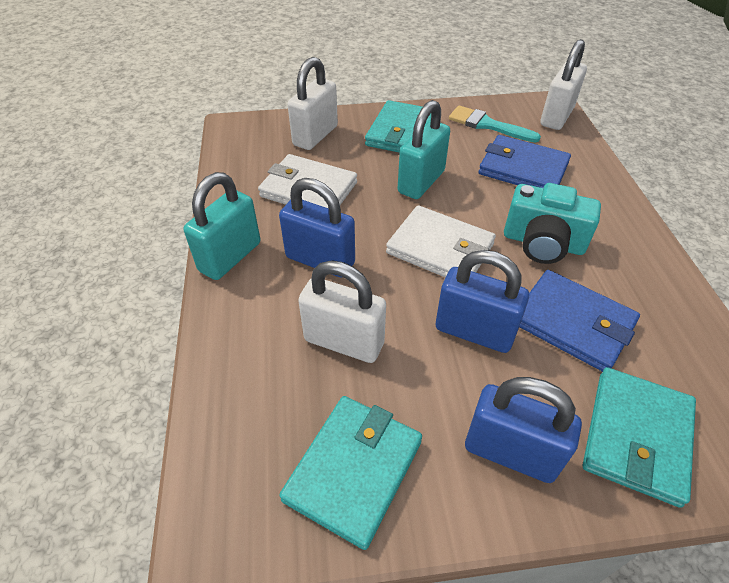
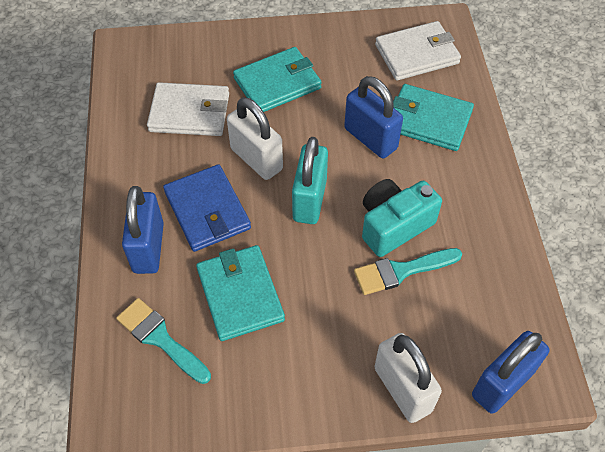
blue wallet: [479,135,571,188] [519,270,640,372] = 2 -> [163,164,251,252] = 1
turquoise brush: [449,105,541,143] = 1 -> [116,298,211,384] [354,248,462,295] = 2
turquoise padlock: [184,172,261,280] [398,100,450,199] = 2 -> [292,137,328,224] = 1
white padlock: [287,57,338,150] [298,260,386,363] [540,39,587,130] = 3 -> [227,97,283,180] [375,333,442,423] = 2

